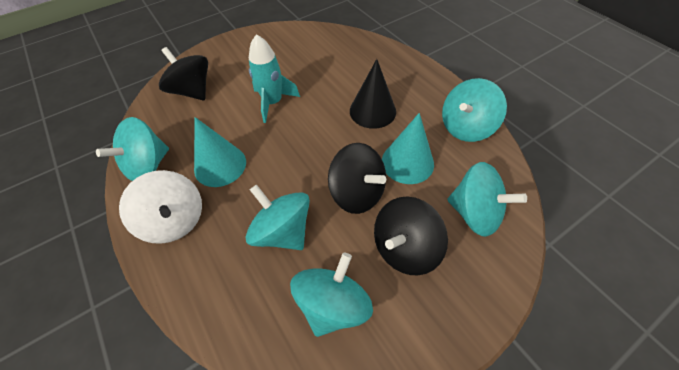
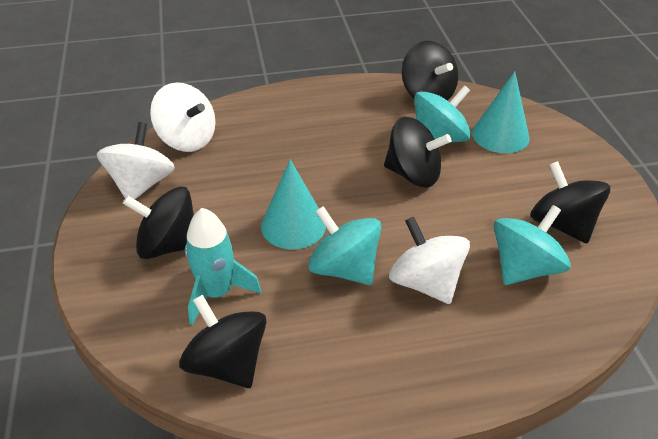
black cone: [350,59,396,129] = 1 -> none = 0
black spinning top: [159,47,208,100] [328,143,386,214] [374,196,448,275] = 3 -> [123,186,194,259] [179,295,267,388] [384,117,451,188] [402,41,458,101] [530,161,610,243] = 5
turquoise spinning top: [96,117,169,181] [245,185,310,250] [290,252,373,337] [442,78,507,142] [447,162,527,237] = 5 -> [308,206,382,285] [414,85,471,142] [494,205,571,285] = 3
white spinning top: [119,170,202,244] = 1 -> [97,122,175,199] [150,82,215,152] [389,217,470,304] = 3

